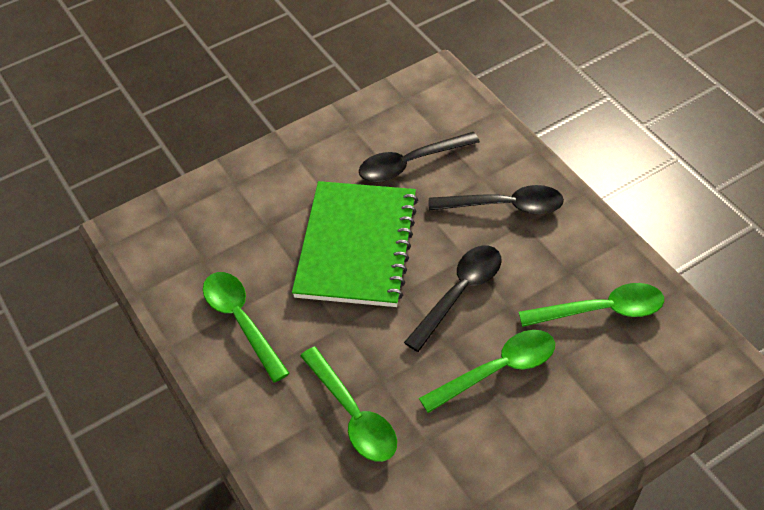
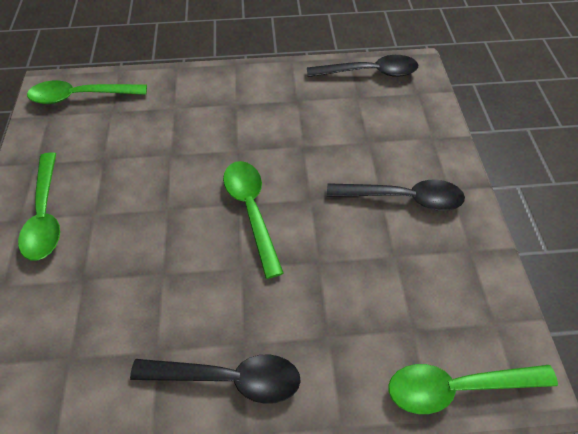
green notebook: [292,181,418,307] = 1 -> none = 0

